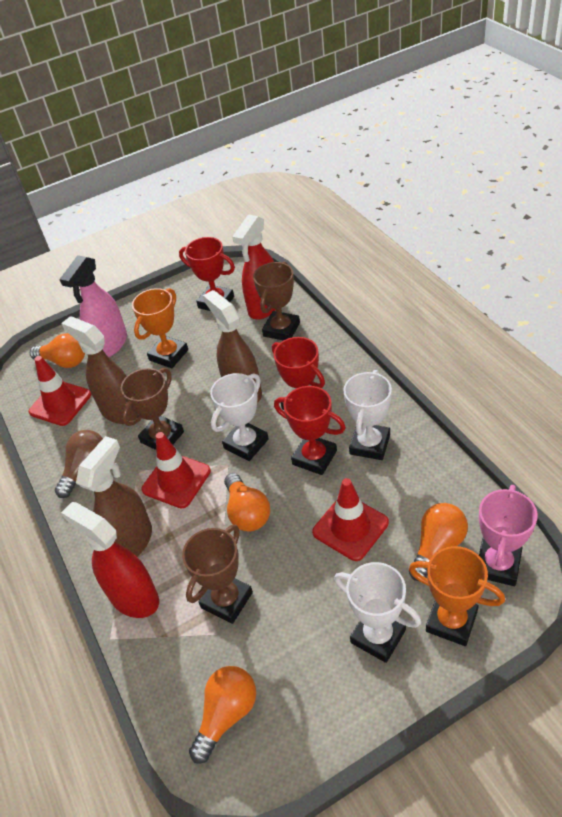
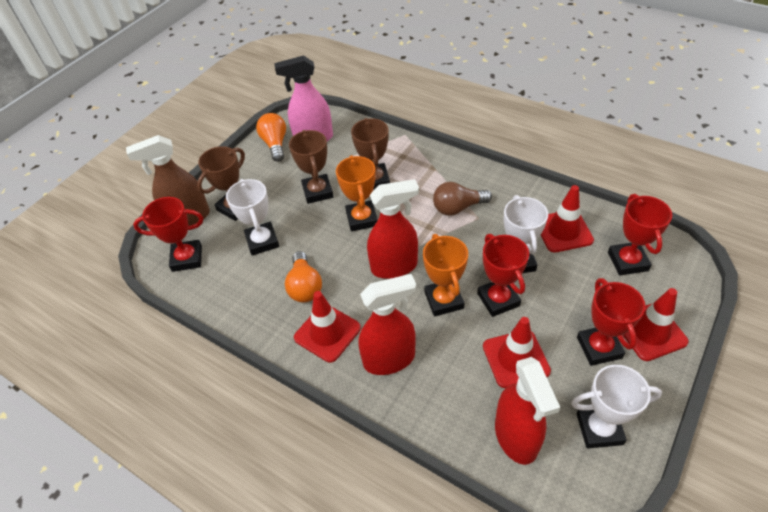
brown spray bottle: [61,316,138,424] [76,436,152,557] [203,290,262,403] = 3 -> [126,135,210,226] = 1
orange light bulb: [30,333,85,368] [189,666,256,764] [224,473,270,531] [409,503,468,581] = 4 -> [256,113,286,162] [285,251,322,303] = 2
pink trophy: [479,485,538,586] = 1 -> none = 0
red spray bottle: [61,502,159,618] [232,215,276,320] = 2 -> [359,274,416,375] [367,179,419,279] [495,357,560,465] = 3
red traffic cone: [29,356,91,426] [142,432,211,508] [312,478,389,561] = 3 -> [294,291,361,363] [483,317,551,388] [541,185,594,252] [623,288,689,361] = 4
red trophy: [179,237,235,311] [272,337,325,410] [274,386,346,475] = 3 -> [133,197,203,272] [477,234,529,317] [577,278,645,366] [608,194,672,275] = 4

